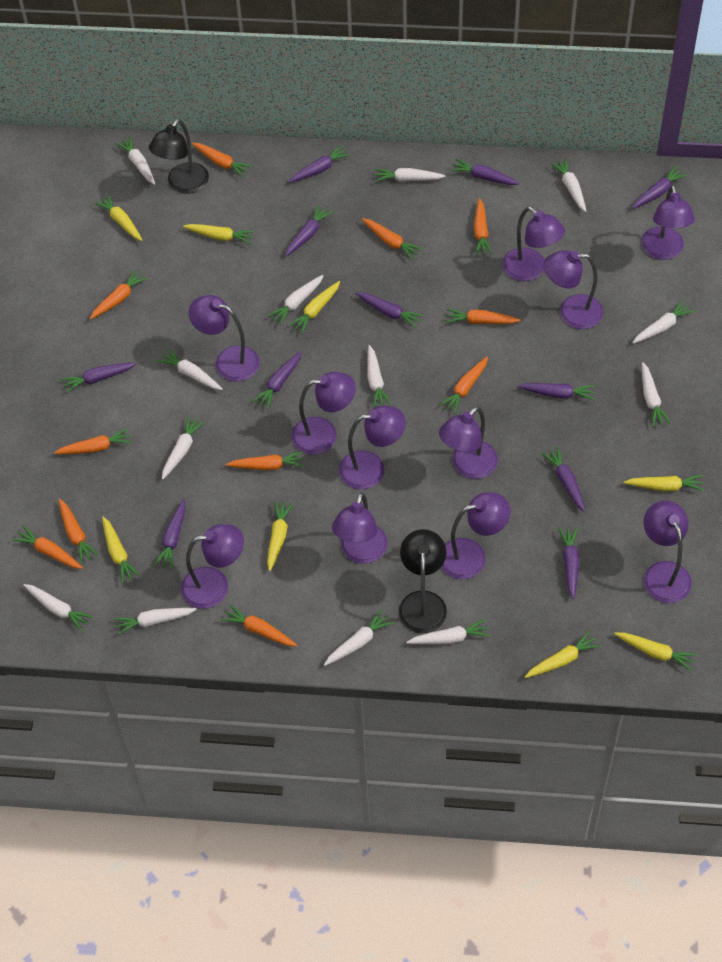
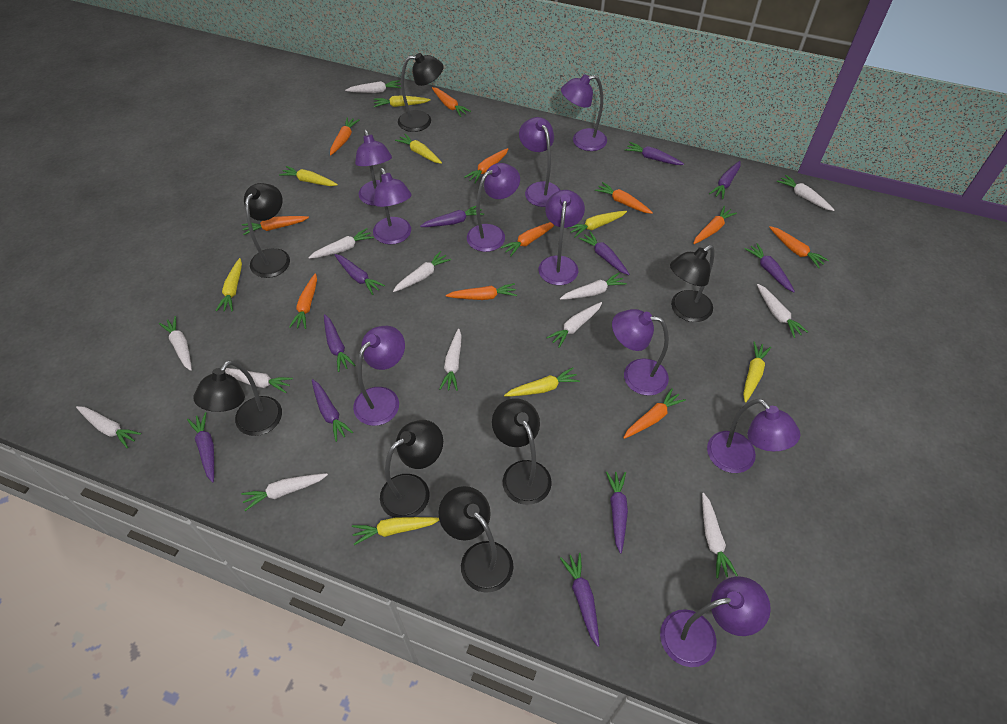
black lamp: [149,119,209,194] [399,529,447,633] = 2 -> [194,360,282,436] [244,183,290,278] [380,420,443,518] [398,53,443,132] [439,486,514,593] [492,398,552,505] [670,245,714,322] = 7
purple lamp: [181,524,244,609] [188,295,260,381] [292,372,356,455] [332,493,388,564] [339,405,406,489] [439,406,498,479] [441,493,511,579] [502,207,565,281] [544,250,603,329] [641,185,695,260] [644,500,692,603] = 11 -> [353,326,405,426] [355,130,392,206] [373,168,412,244] [467,163,520,252] [519,117,560,207] [539,190,585,285] [561,74,607,151] [612,309,669,396] [660,577,771,667] [707,399,800,473] = 10

